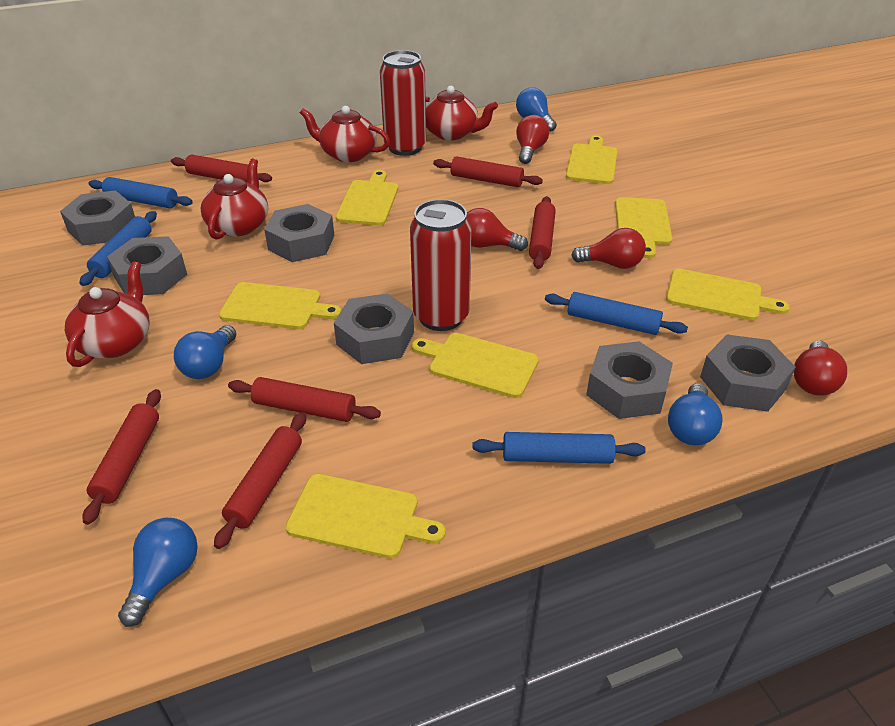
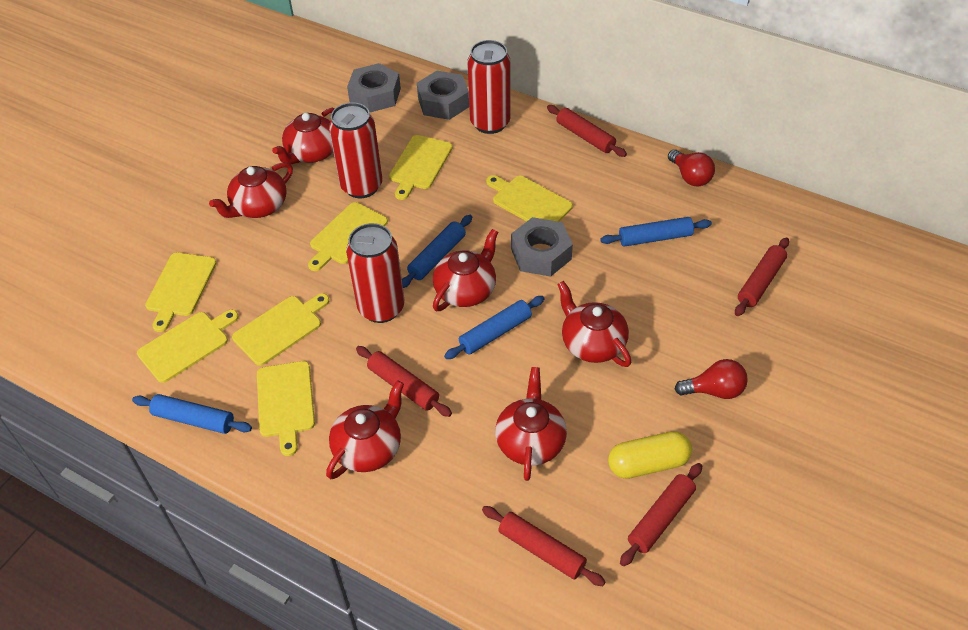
blue light bulb: [118,518,198,627] [174,325,236,379] [516,87,557,132] [668,383,723,445] = 4 -> none = 0
grey nut: [60,190,135,246] [107,236,187,295] [264,204,334,262] [334,293,414,364] [586,341,673,419] [700,335,795,412] = 6 -> [347,63,401,113] [417,71,469,120] [511,217,573,277] = 3
red can: [380,50,426,156] [410,199,472,331] = 2 -> [329,103,382,198] [346,223,404,323] [467,40,511,134] = 3
red light bulb: [467,208,528,251] [516,115,550,164] [571,228,646,269] [794,340,847,396] = 4 -> [668,149,715,186] [674,359,748,399] = 2
red rolling pin: [82,389,161,525] [171,155,272,182] [214,412,306,549] [228,377,381,422] [433,156,543,187] [529,196,556,269] = 6 -> [356,346,452,417] [482,506,605,586] [547,105,627,157] [620,463,702,566] [735,238,789,316] = 5
red teapot: [65,261,150,367] [200,159,268,240] [300,106,390,162] [426,86,498,140] = 4 -> [209,162,293,218] [272,108,335,164] [326,380,404,479] [433,229,498,311] [495,367,567,481] [557,281,631,367] = 6
yellow capsule: none = 0 -> [608,431,692,479] = 1

